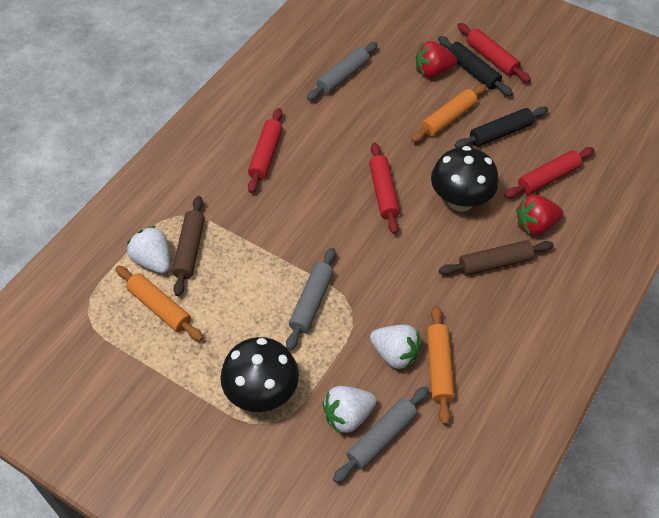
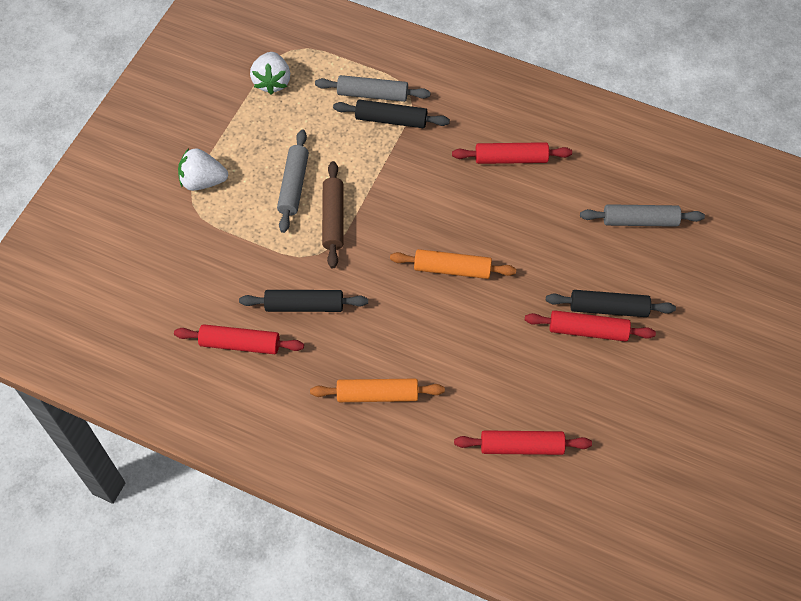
black mushroom: [220,337,299,412] [431,146,499,212] = 2 -> none = 0
black rolling pin: [438,36,513,96] [454,106,548,148] = 2 -> [239,290,368,312] [333,100,450,128] [546,290,676,317] = 3
brown rolling pin: [172,196,205,296] [439,240,554,276] = 2 -> [322,161,344,268] = 1
orange rolling pin: [116,265,203,341] [411,84,487,142] [427,305,455,425] = 3 -> [310,378,445,402] [390,249,516,279] = 2
red strawberry: [416,41,457,78] [516,194,564,236] = 2 -> none = 0
white strawberry: [127,226,170,274] [323,386,376,434] [370,324,422,370] = 3 -> [178,148,228,191] [250,52,290,95] = 2

